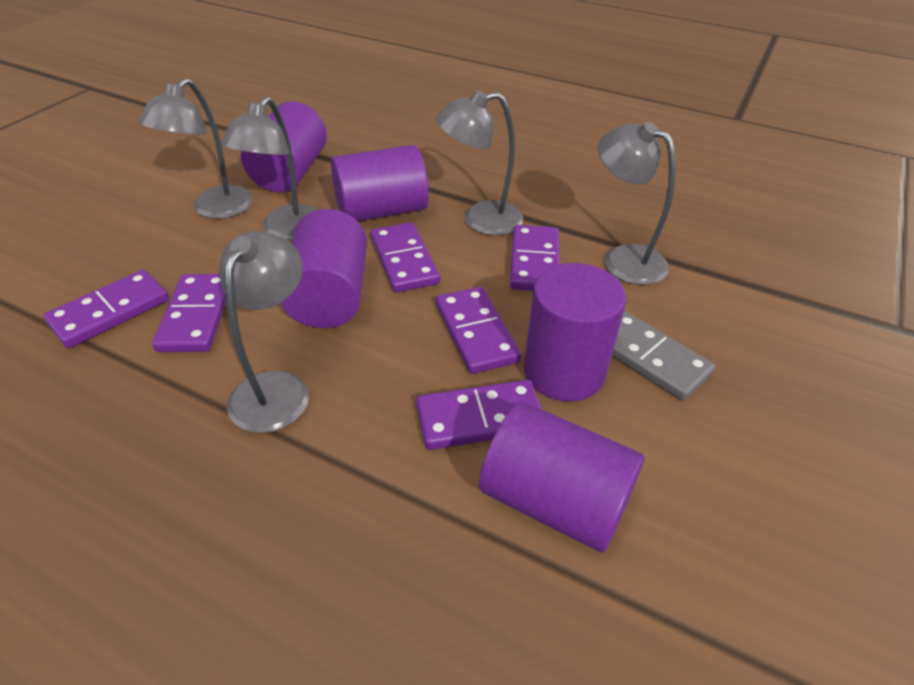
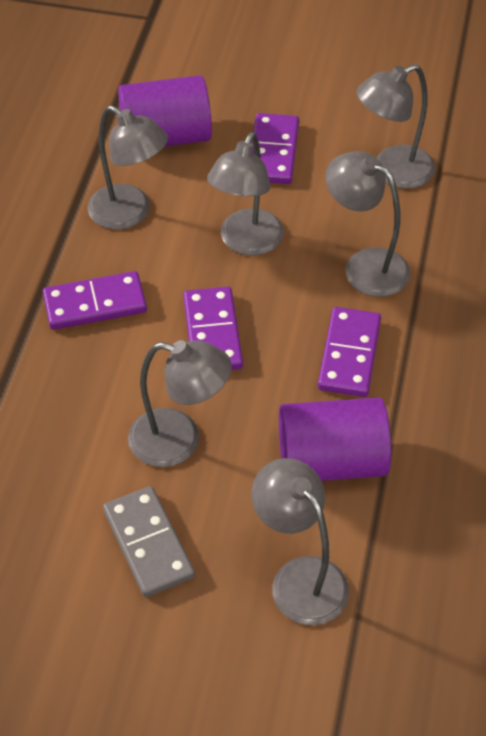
grey lamp: [139,78,253,219] [220,231,309,433] [221,96,317,240] [436,90,523,235] [598,121,676,285] = 5 -> [88,105,168,229] [128,340,232,467] [207,132,284,255] [252,458,349,625] [325,151,410,297] [356,64,435,189] = 6
purple cylinder: [241,101,327,192] [281,209,367,328] [331,145,429,221] [479,402,645,553] [524,263,626,401] = 5 -> [118,75,212,147] [279,397,391,481] = 2
purple domino: [43,270,169,348] [152,274,226,352] [371,222,440,293] [416,380,542,450] [436,287,521,374] [510,225,560,291] = 6 -> [43,271,147,330] [183,287,243,370] [252,113,299,184] [318,307,381,397] = 4

